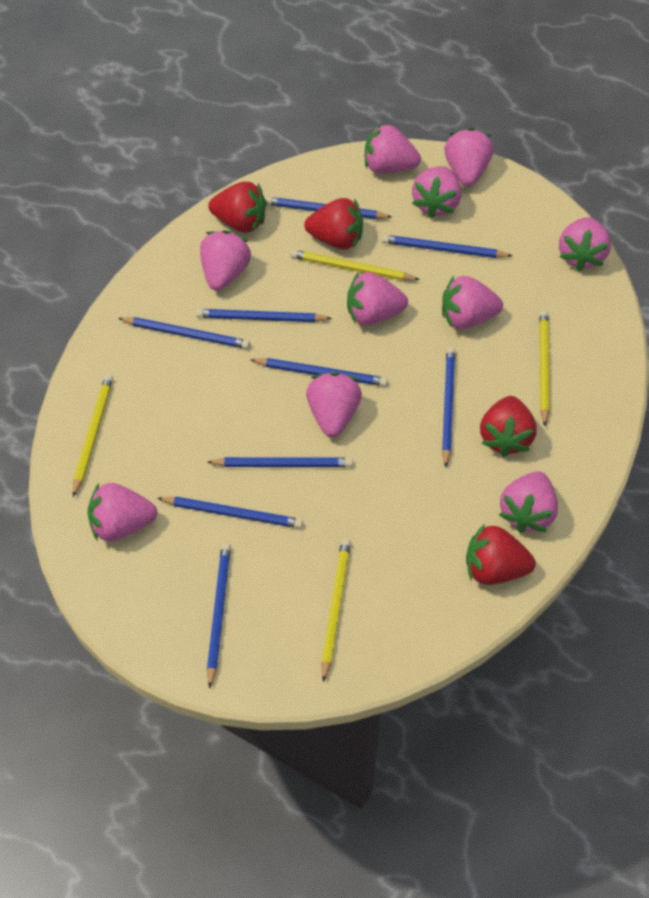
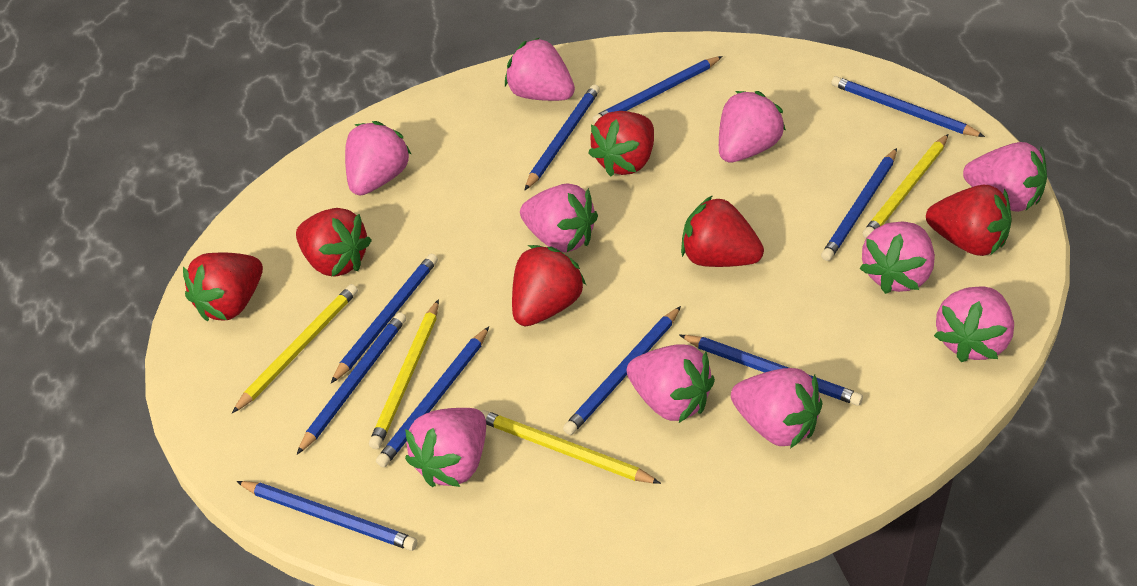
blue pencil: [118,317,250,349] [157,497,303,528] [196,309,332,322] [207,457,353,467] [207,543,231,689] [250,358,388,386] [265,197,392,219] [382,235,512,258] [442,347,455,468] = 9 -> [236,481,418,551] [297,312,406,454] [331,254,438,383] [376,327,489,468] [525,85,600,190] [563,306,681,435] [592,56,722,124] [680,335,863,406] [821,148,897,261] [831,76,985,137] = 10
red strawberry: [208,182,266,233] [304,198,363,250] [466,524,536,585] [480,396,537,457] = 4 -> [183,253,263,321] [296,208,372,277] [512,245,586,326] [588,111,654,177] [681,195,764,267] [926,185,1012,256] = 6

